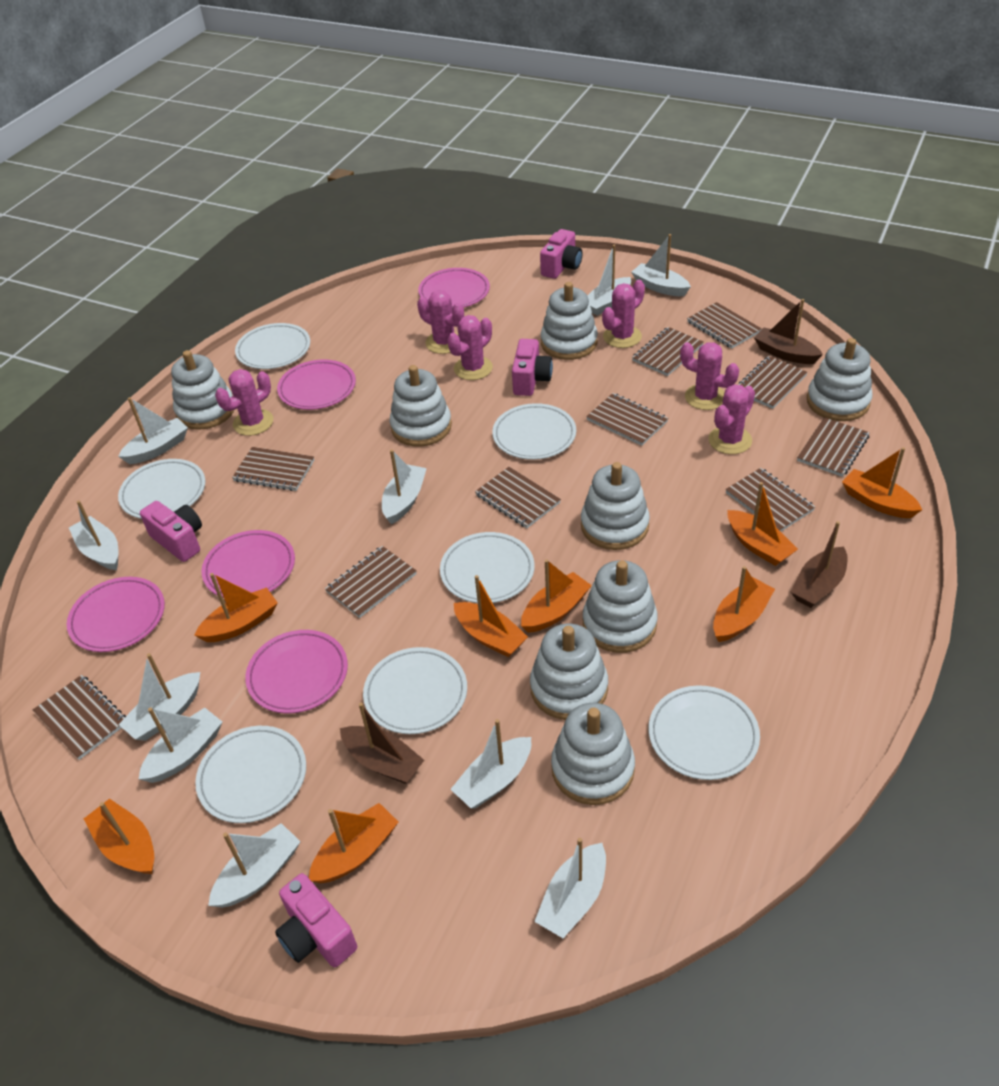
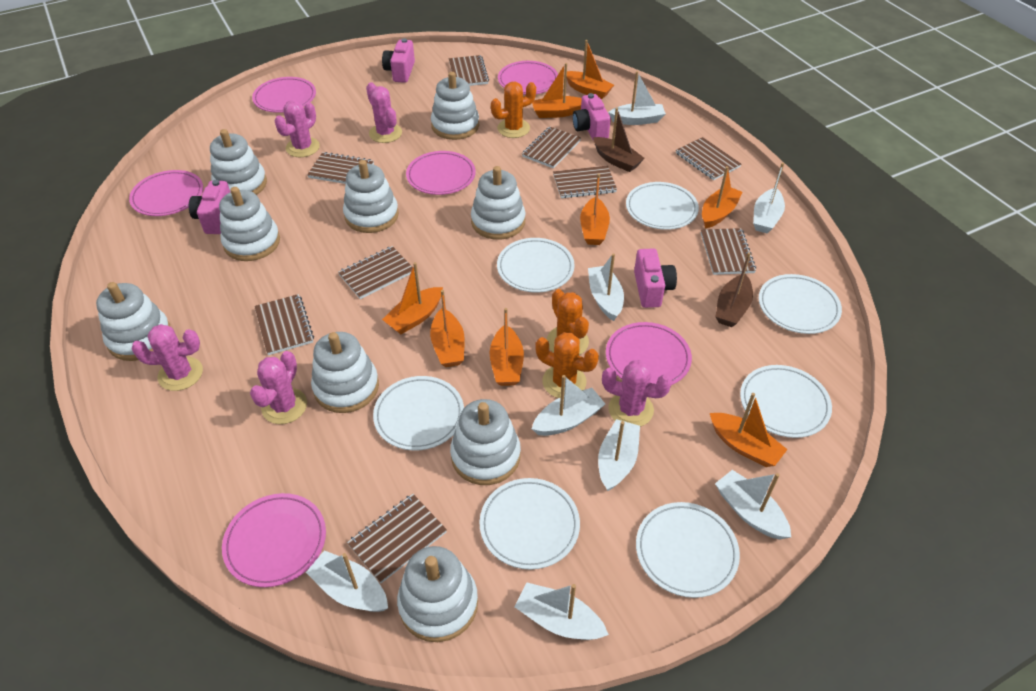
brown boat: [340,703,424,784] [754,299,823,364] [791,521,848,608] = 3 -> [593,107,645,172] [715,252,753,327] = 2
brown notebook: [32,675,126,760] [232,447,314,491] [325,546,417,618] [475,467,561,528] [586,393,668,446] [632,327,704,376] [687,302,762,349] [725,468,815,532] [738,356,808,409] [797,417,870,477] = 10 -> [254,294,314,355] [307,152,374,184] [338,246,412,299] [347,494,447,583] [449,55,489,86] [522,127,581,169] [553,165,617,198] [676,137,741,180] [701,228,756,275] = 9
orange cactus: none = 0 -> [491,82,536,138] [535,332,599,398] [547,289,589,355] = 3
pink cactus: [215,369,273,436] [417,290,464,354] [447,315,493,380] [602,280,645,348] [680,342,739,410] [708,384,755,454] = 6 -> [132,324,203,391] [250,351,307,424] [275,100,320,157] [366,82,402,143] [602,360,672,427] = 5
pink plate: [67,577,165,652] [201,530,295,598] [245,630,348,714] [277,359,356,410] [418,268,490,307] = 5 -> [129,170,203,216] [222,493,326,587] [252,77,316,113] [406,151,476,195] [498,61,558,95] [606,322,692,385] = 6
white boat: [69,500,119,570] [118,397,188,464] [118,653,200,741] [139,707,222,783] [208,823,301,908] [382,450,427,524] [450,719,531,809] [534,838,606,938] [588,245,631,316] [631,234,691,296] = 10 -> [306,550,388,612] [515,582,609,640] [532,375,605,436] [588,253,624,321] [598,419,640,491] [608,71,666,125] [715,470,791,540] [753,163,785,233] = 8
white stacking toy: [171,350,234,430] [390,365,452,447] [530,624,608,720] [541,282,598,360] [551,703,635,805] [581,462,650,550] [583,560,658,653] [807,338,872,421] = 8 -> [96,282,171,361] [210,129,267,195] [219,187,280,261] [311,332,379,413] [343,160,399,233] [397,546,478,642] [431,72,479,140] [450,399,521,485] [471,166,526,240] = 9

